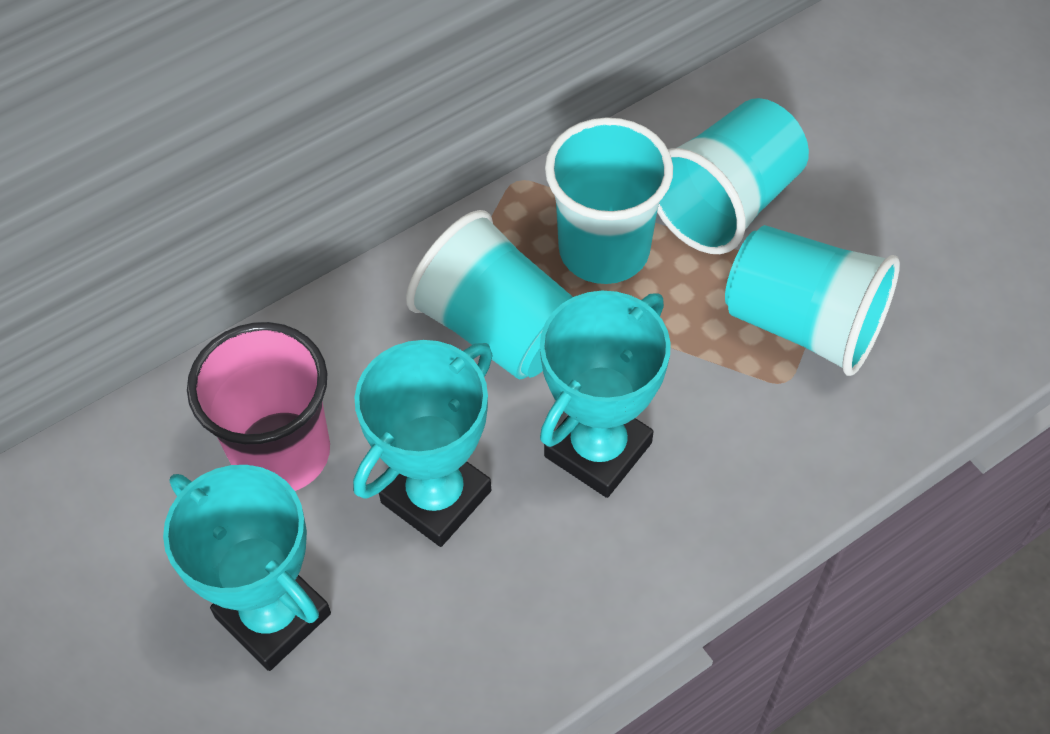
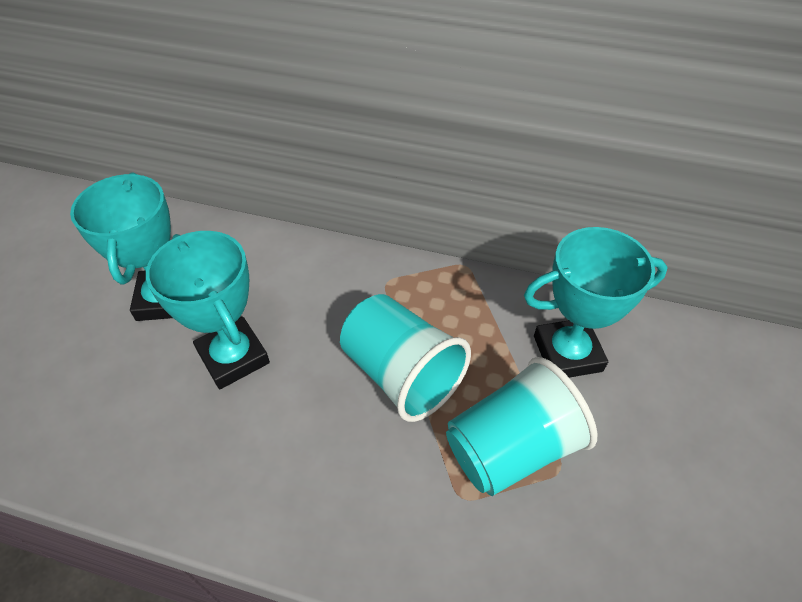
pink cup: [187,322,330,491] = 1 -> none = 0
turquoise cup: [406,210,573,380] [545,117,673,284] [657,98,809,254] [725,225,900,376] = 4 -> [340,294,471,422] [446,357,597,496] = 2

